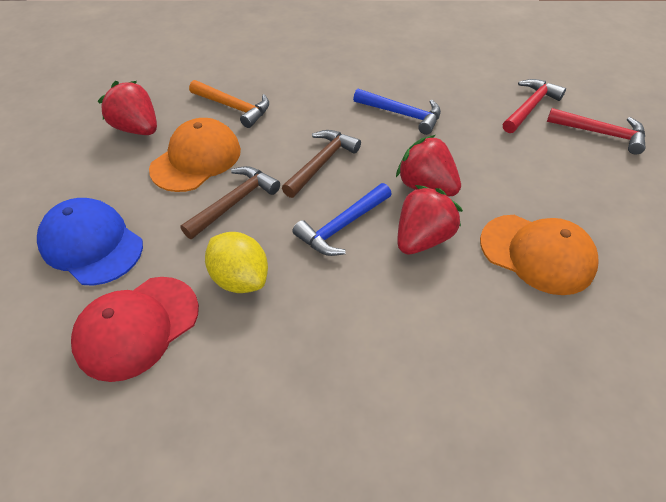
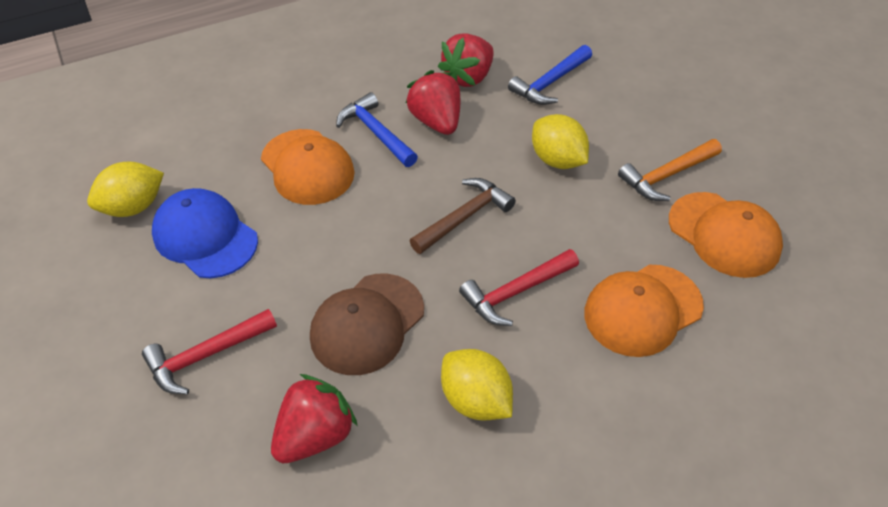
brown cap: none = 0 -> [310,274,424,375] = 1
brown hammer: [180,166,280,239] [282,130,361,198] = 2 -> [410,178,516,254] = 1
orange cap: [149,118,241,192] [480,215,599,295] = 2 -> [261,129,355,205] [584,264,704,357] [669,192,783,278] = 3
red cap: [71,277,199,382] = 1 -> none = 0
yellow lemon: [205,232,268,293] = 1 -> [87,162,164,217] [441,349,513,421] [532,114,589,169] = 3

